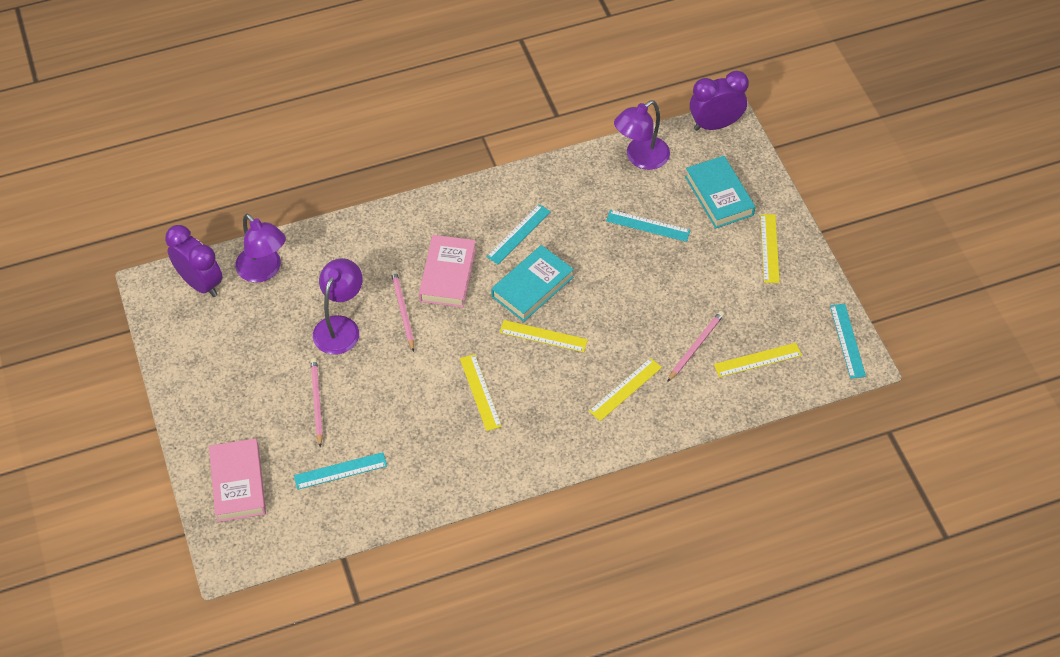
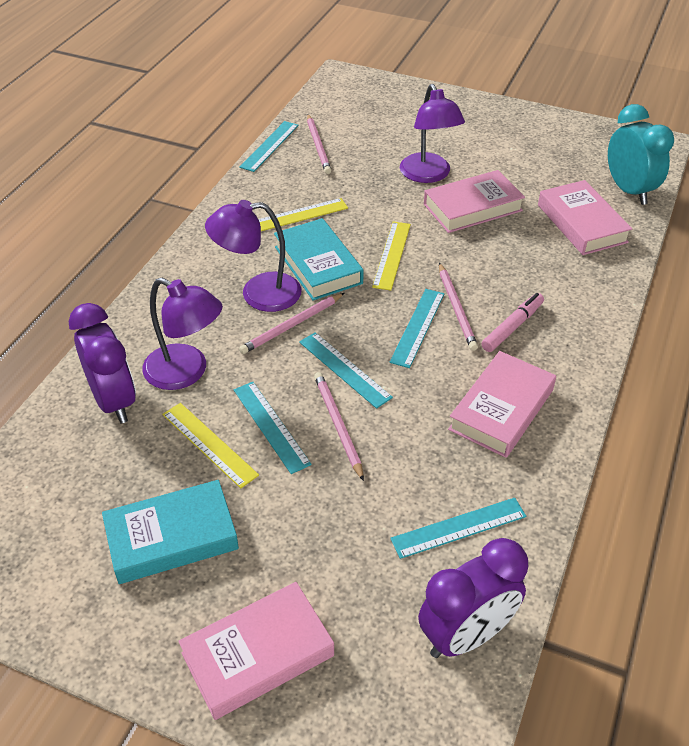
pink book: [209,438,266,522] [419,235,476,307] = 2 -> [178,582,334,720] [424,170,525,233] [448,351,556,458] [538,180,632,255] = 4
pink marker: none = 0 -> [481,293,544,352] = 1
pink pencil: [311,358,323,448] [391,270,414,352] [667,311,724,382] = 3 -> [239,293,344,354] [307,114,331,174] [314,372,364,481] [439,263,478,351] = 4
turquoise clock: none = 0 -> [608,104,674,205] = 1
turquoise ruler: [294,452,387,490] [486,204,551,264] [606,210,691,242] [830,304,866,379] = 4 -> [234,382,312,474] [239,121,299,172] [299,332,393,409] [390,289,444,368] [390,498,526,559] = 5
yellow ruler: [460,354,502,431] [500,320,588,352] [589,358,662,421] [714,343,802,377] [760,214,780,283] = 5 -> [162,403,259,488] [258,198,348,231] [372,221,411,291] = 3

